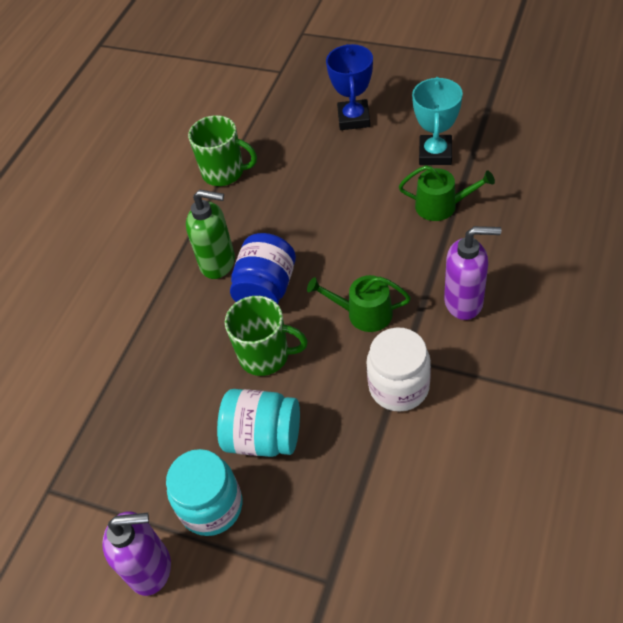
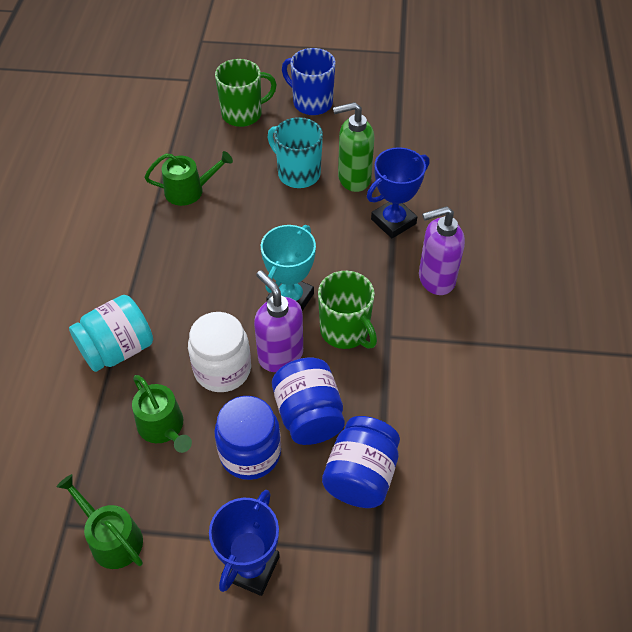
blue jar: [230,233,296,304] = 1 -> [214,396,281,480] [272,358,345,445] [322,416,400,508] = 3
blue mug: none = 0 -> [282,48,336,115] = 1
blue trophy: [326,44,373,130] = 1 -> [209,490,280,596] [367,147,430,238] = 2
green watering can: [307,275,411,332] [399,165,495,221] = 2 -> [57,474,143,569] [132,375,192,453] [144,151,233,206] = 3
turquoise jar: [166,449,242,536] [217,389,300,457] = 2 -> [69,295,153,372] = 1
turquoise mug: none = 0 -> [268,117,323,188] = 1

